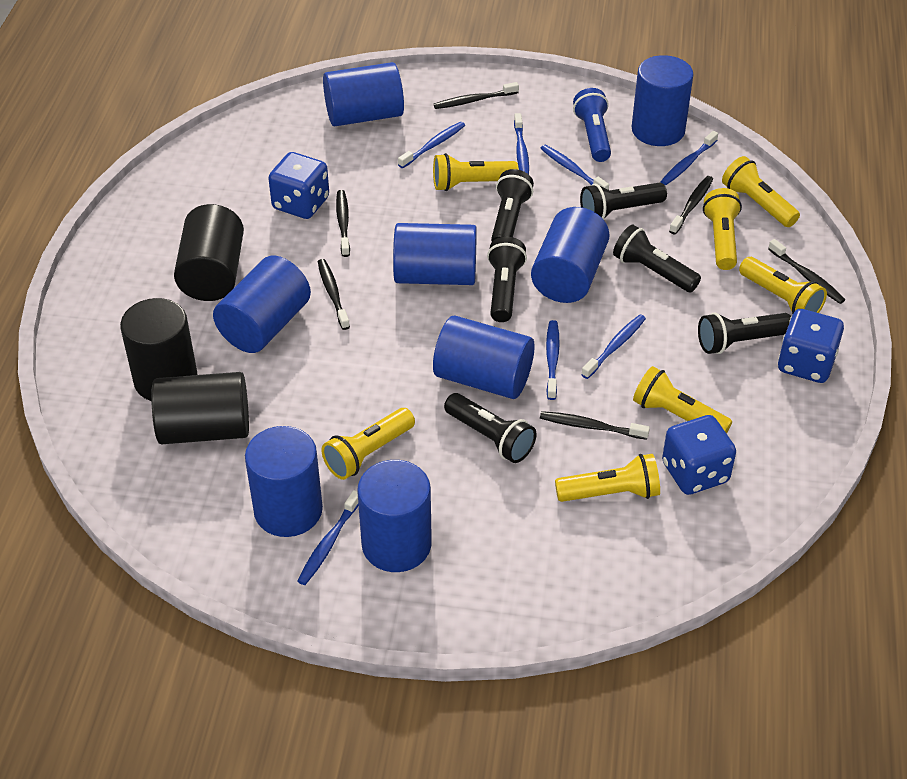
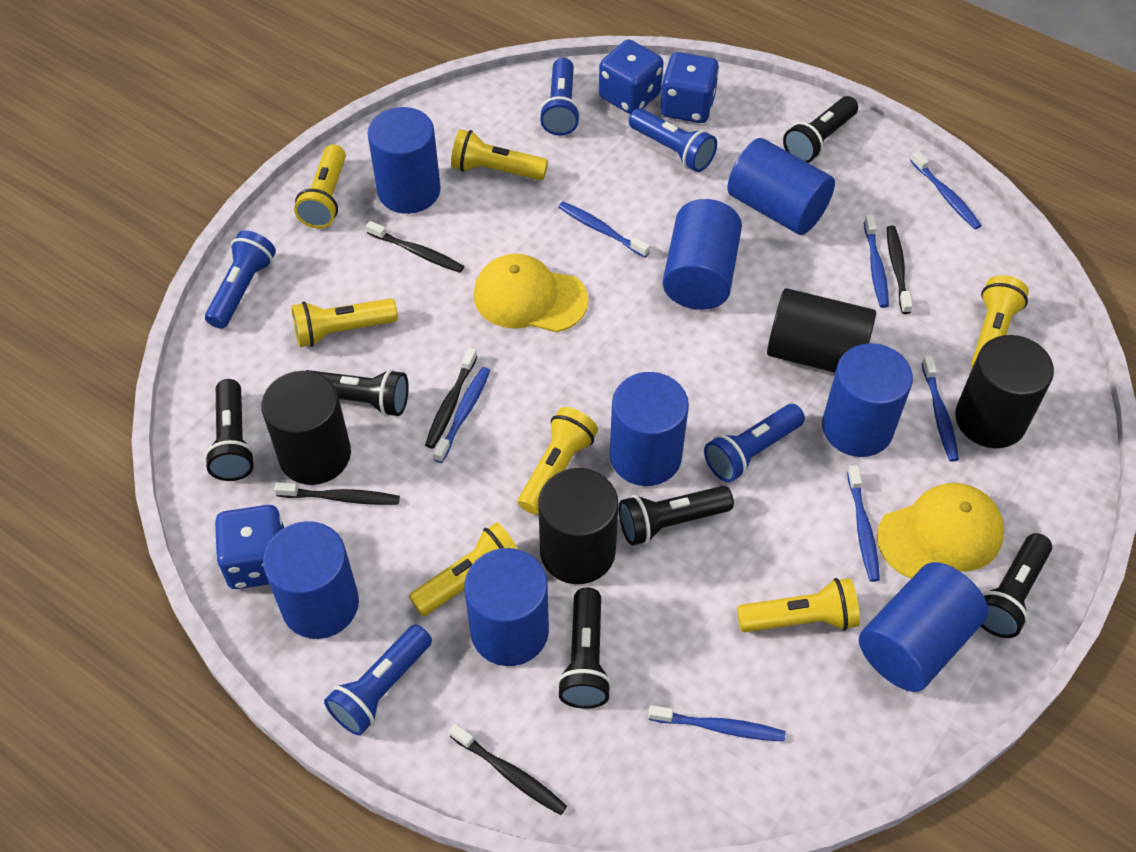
black cylinder: [120,298,197,401] [151,372,249,444] [174,204,244,301] = 3 -> [261,371,351,485] [538,468,619,584] [767,288,876,373] [955,335,1054,448] = 4
black toothbrush: [318,259,350,330] [336,190,350,257] [434,82,519,109] [540,411,650,440] [669,176,713,234] [768,239,845,304] = 6 -> [274,482,400,505] [366,221,464,273] [425,348,477,448] [449,724,567,815] [887,225,913,314] = 5
blue flashlight: [573,88,611,162] = 1 -> [205,230,276,329] [324,624,432,735] [539,58,581,136] [629,108,717,172] [704,404,805,483] = 5
yellow cap: none = 0 -> [474,254,589,332] [877,483,1004,579] = 2

